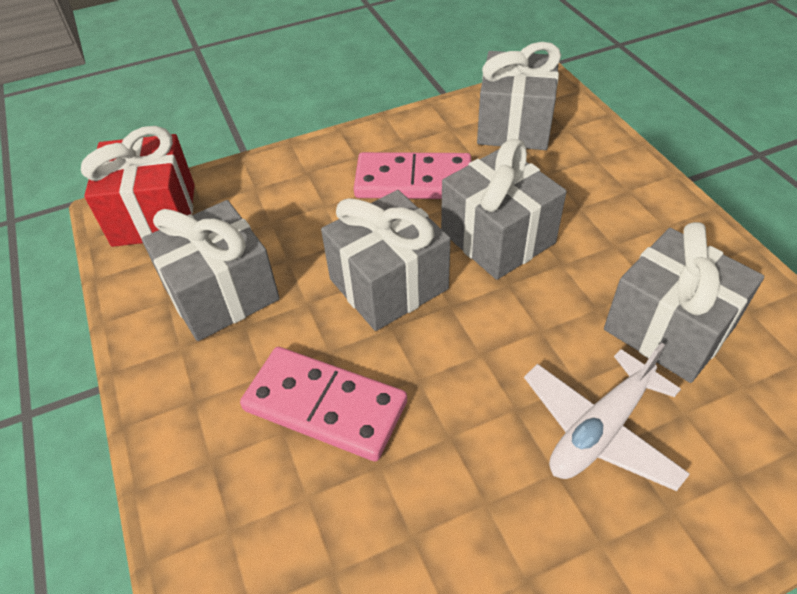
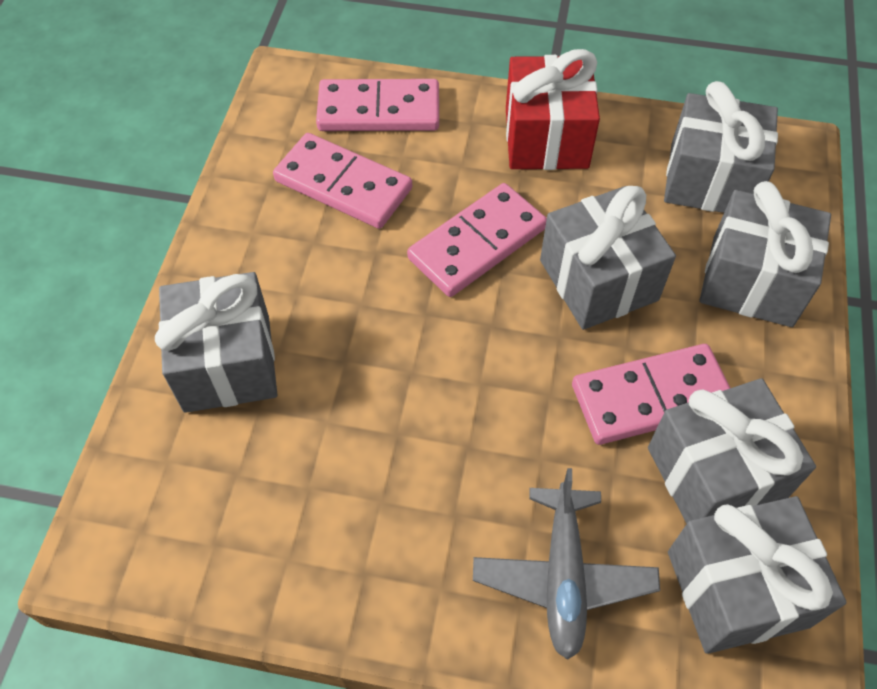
grey gift: [142,200,280,341] [321,190,451,331] [441,139,567,280] [477,42,561,150] [604,222,764,383] = 5 -> [155,272,278,413] [540,186,676,330] [648,378,816,524] [664,81,778,213] [668,496,847,654] [700,181,831,327] = 6
grey plane: none = 0 -> [473,468,660,660] = 1
pink domino: [240,347,407,462] [354,152,471,199] = 2 -> [273,133,412,229] [316,79,439,131] [407,183,547,297] [572,344,730,445] = 4
white plane: [524,342,690,491] = 1 -> none = 0

